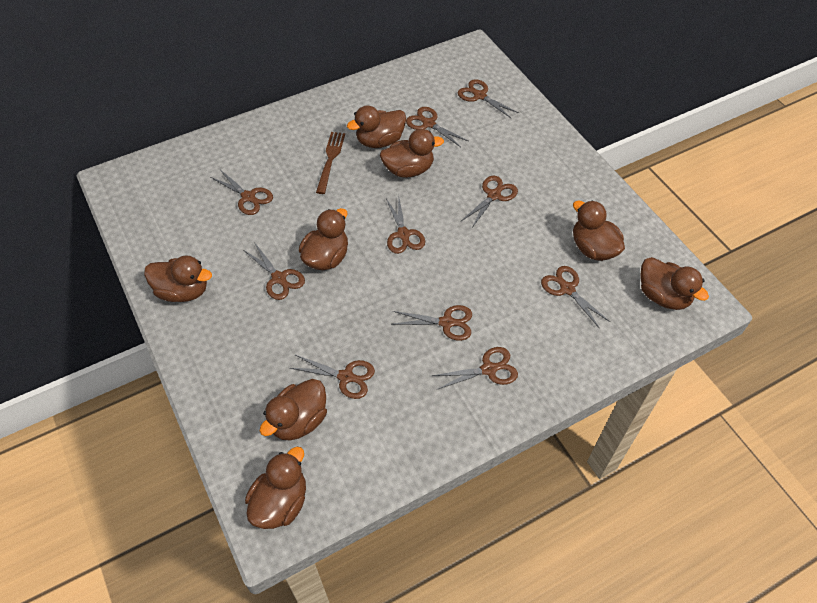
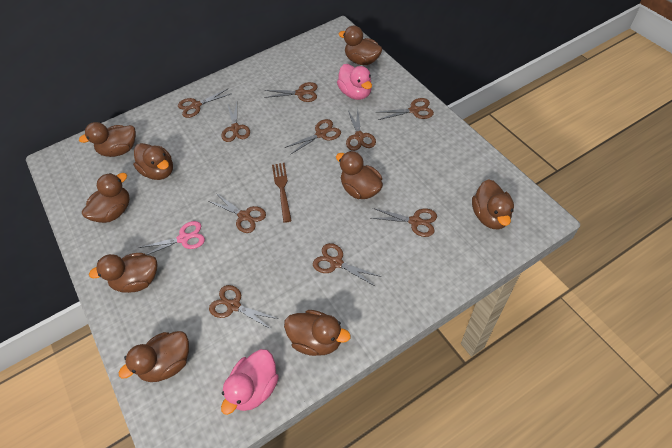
brown duck: [144,256,212,302] [245,447,306,529] [260,379,327,441] [299,208,348,270] [347,106,406,148] [380,129,444,178] [573,200,625,261] [640,257,709,310] = 8 -> [79,122,136,157] [82,173,130,223] [89,253,158,293] [119,331,189,382] [133,143,173,180] [284,310,351,356] [336,151,383,199] [338,26,382,65] [472,179,514,230] = 9
pink duck: none = 0 -> [221,349,279,415] [337,64,372,100] = 2
pink scissors: none = 0 -> [138,221,205,255] = 1

